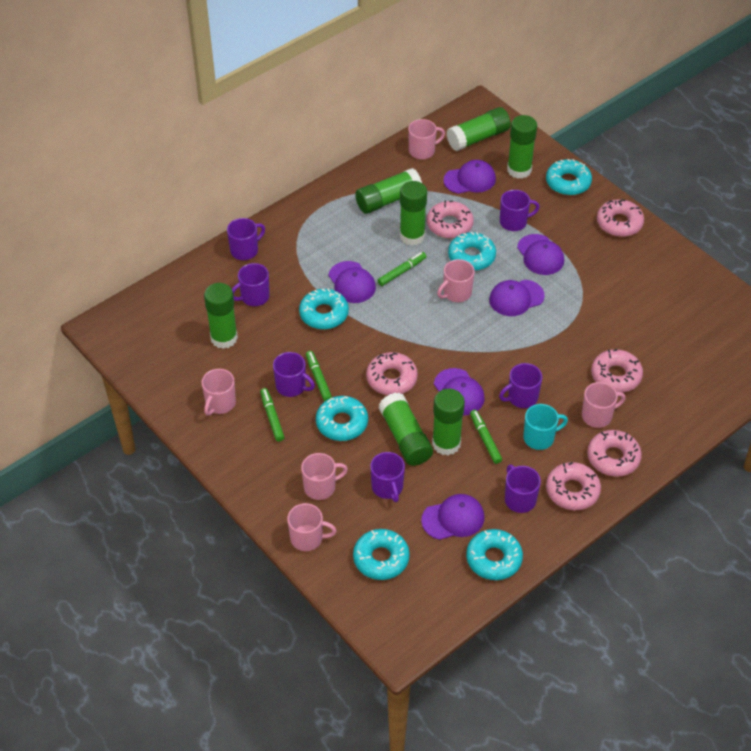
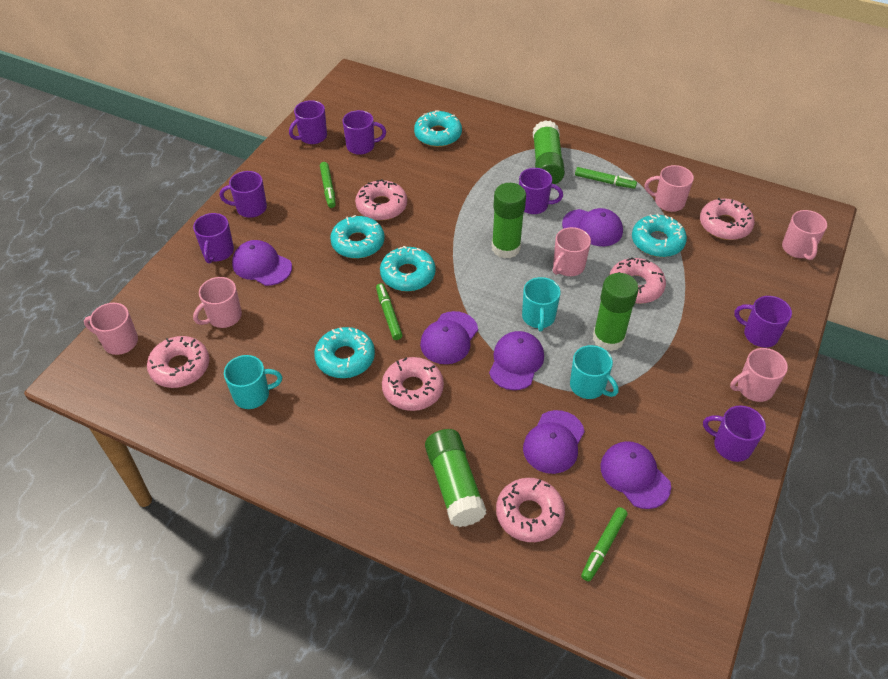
green glue stick: [204,283,238,349] [355,168,422,214] [378,393,433,466] [400,181,427,246] [432,389,465,455] [446,107,511,151] [507,115,537,179] = 7 -> [425,429,487,527] [492,183,526,259] [533,120,565,184] [593,273,639,351] = 4
turquoise donut: [299,288,349,329] [316,396,368,441] [353,529,410,580] [448,232,496,271] [466,529,523,580] [546,159,592,195] = 6 -> [314,327,375,378] [330,215,385,259] [380,246,436,292] [414,111,462,147] [632,214,687,257] = 5
turquoise mug: [523,404,568,450] = 1 -> [224,355,282,409] [522,277,561,332] [570,345,618,399] = 3

